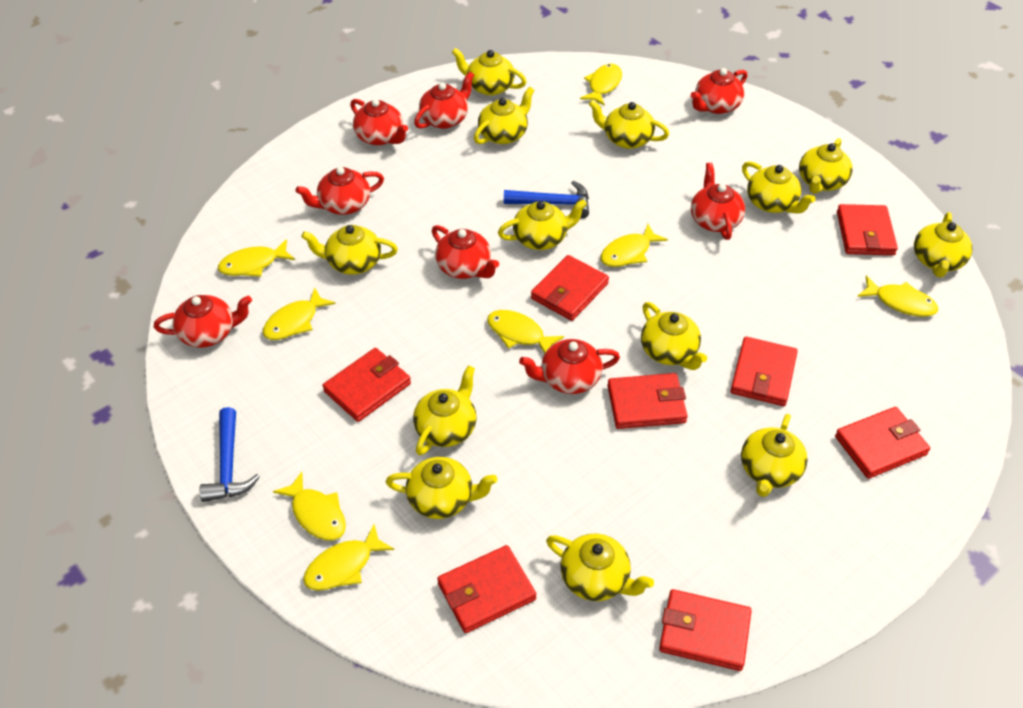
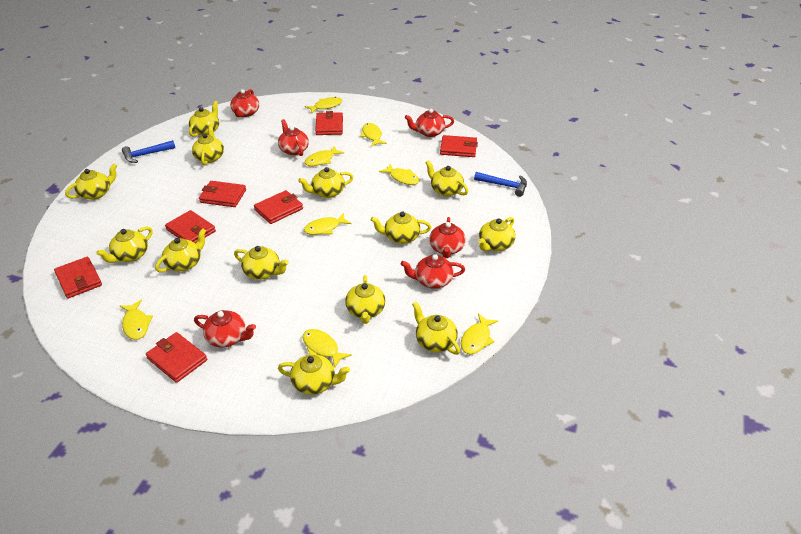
red teapot: [154,295,252,348] [296,167,384,215] [350,99,408,145] [414,72,474,129] [432,225,499,279] [519,339,620,394] [691,68,747,114] [691,163,745,240] = 8 -> [194,310,256,348] [230,89,259,117] [278,119,309,156] [401,254,465,289] [405,109,454,137] [429,217,466,258] = 6
red wallet: [323,348,411,422] [437,545,536,633] [531,255,609,321] [607,373,688,429] [659,589,752,671] [730,337,798,406] [835,407,930,479] [837,204,898,255] = 8 -> [54,257,102,298] [146,332,207,383] [165,210,216,243] [199,181,246,207] [254,190,303,224] [315,111,343,135] [440,135,478,157] = 7

